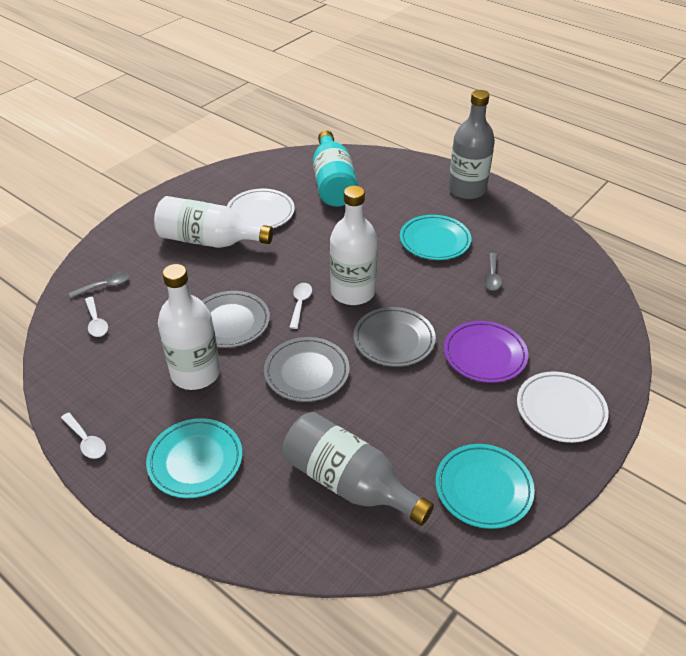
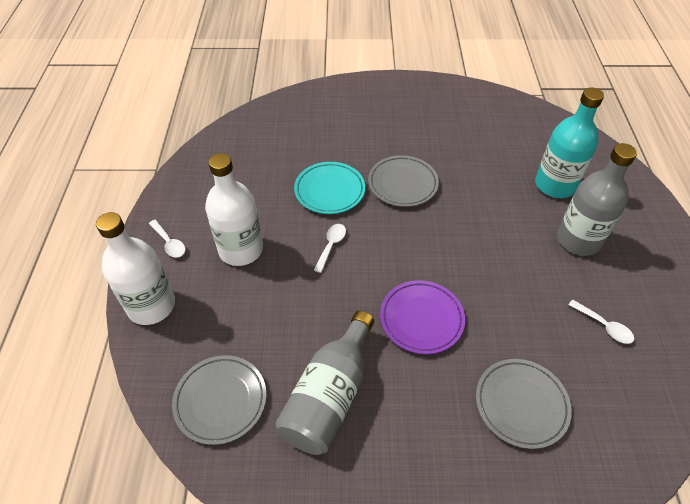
grey spoon: [69,272,130,298] [484,253,502,290] = 2 -> none = 0
turquoise plate: [146,418,243,498] [400,215,471,260] [435,444,535,529] = 3 -> [294,162,365,214] = 1
white bottle: [154,196,273,248] [158,264,220,390] [330,186,377,305] = 3 -> [96,212,175,325] [205,153,263,266] = 2
white plate: [227,189,295,228] [517,371,609,443] = 2 -> none = 0

